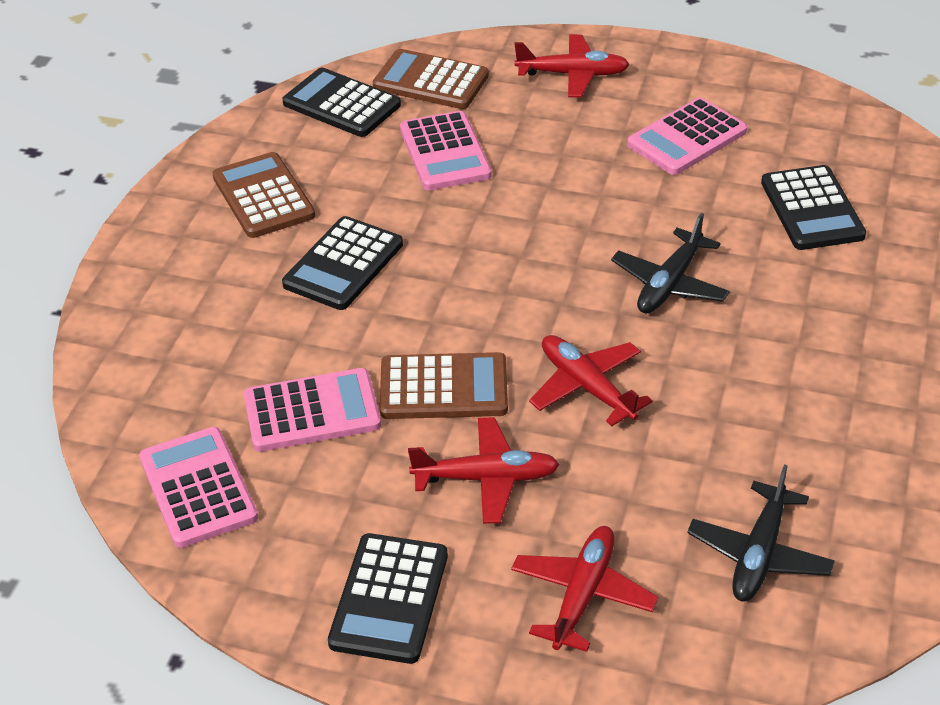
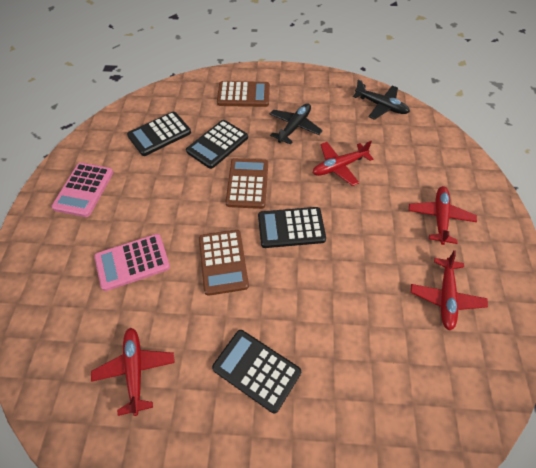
pink calculator: [139,427,258,548] [244,368,381,452] [400,111,492,190] [627,97,747,175] = 4 -> [52,163,113,217] [94,234,170,291] = 2

